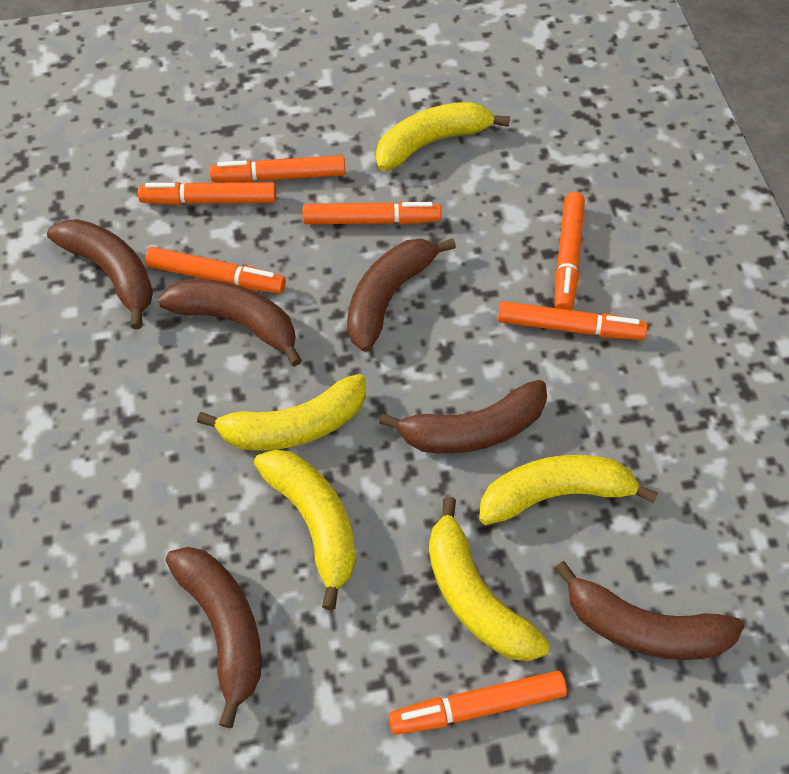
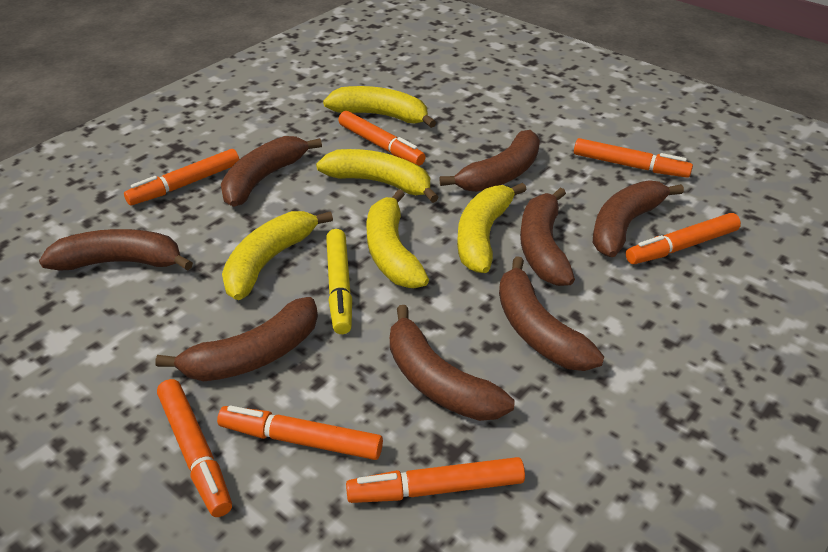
brown banana: [47,219,153,329] [158,279,302,367] [166,547,261,728] [347,238,456,352] [379,380,547,453] [554,561,744,660] = 6 -> [39,229,193,271] [155,297,318,381] [221,136,322,207] [390,305,514,421] [439,130,540,192] [499,256,604,371] [520,187,575,286] [593,180,684,257] = 8
yellow marker: none = 0 -> [326,229,352,334] = 1

